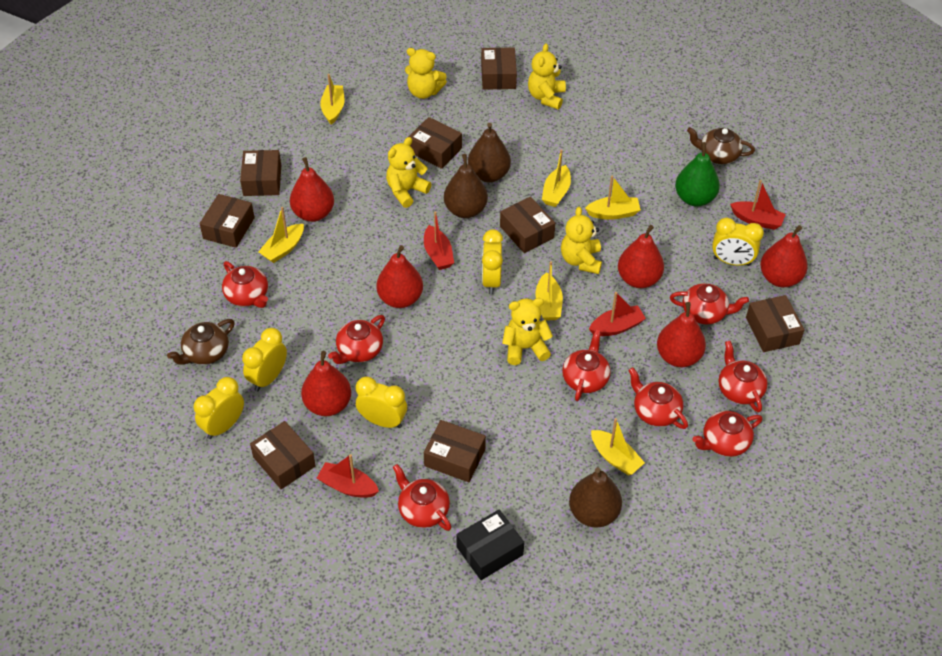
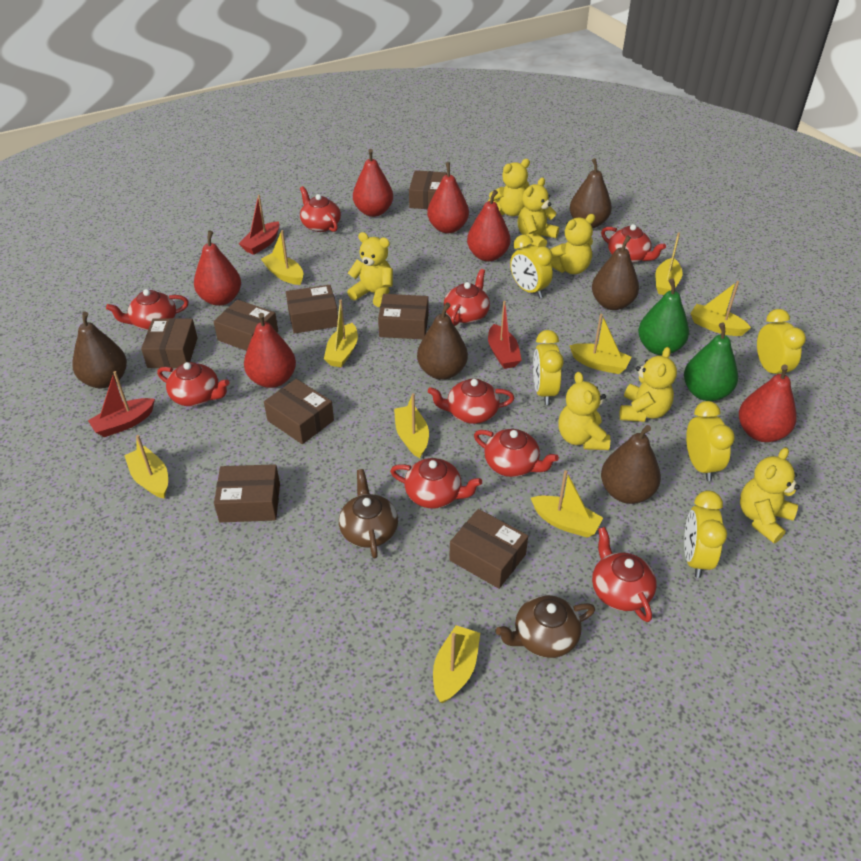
black box: [456,510,524,580] = 1 -> none = 0
brown pear: [444,154,488,218] [468,123,511,182] [569,467,622,528] = 3 -> [72,312,127,388] [417,302,468,380] [570,158,612,229] [592,235,639,310] [601,425,661,504] = 5
green pear: [675,142,720,207] = 1 -> [638,279,689,355] [684,323,738,401] = 2
red boat: [317,454,379,498] [424,211,454,270] [589,292,646,336] [730,180,786,230] = 4 -> [88,371,155,437] [239,195,280,255] [488,301,522,369] = 3
red teapot: [222,261,268,308] [328,315,385,364] [393,464,451,531] [562,330,610,401] [628,367,688,429] [670,283,749,324] [692,411,762,457] [719,341,768,413] = 8 -> [106,289,189,330] [157,362,229,406] [300,186,341,232] [390,458,482,508] [428,378,514,424] [444,269,490,326] [474,429,559,477] [592,527,657,622] [601,224,666,263] = 9
yellow boat: [258,207,304,263] [320,74,345,125] [535,261,563,320] [542,149,571,207] [585,176,641,220] [591,418,645,475] = 6 -> [124,435,168,499] [261,230,303,285] [324,300,358,367] [394,393,429,458] [433,625,480,703] [531,470,603,538] [569,314,631,374] [656,233,682,295] [690,281,751,336] = 9
yellow teddy bear: [386,137,431,208] [405,48,447,99] [502,298,553,365] [528,43,566,110] [561,207,602,274] = 5 -> [347,232,393,307] [488,159,530,216] [518,178,559,247] [550,214,595,274] [558,372,610,450] [619,347,677,422] [740,447,800,543] = 7

